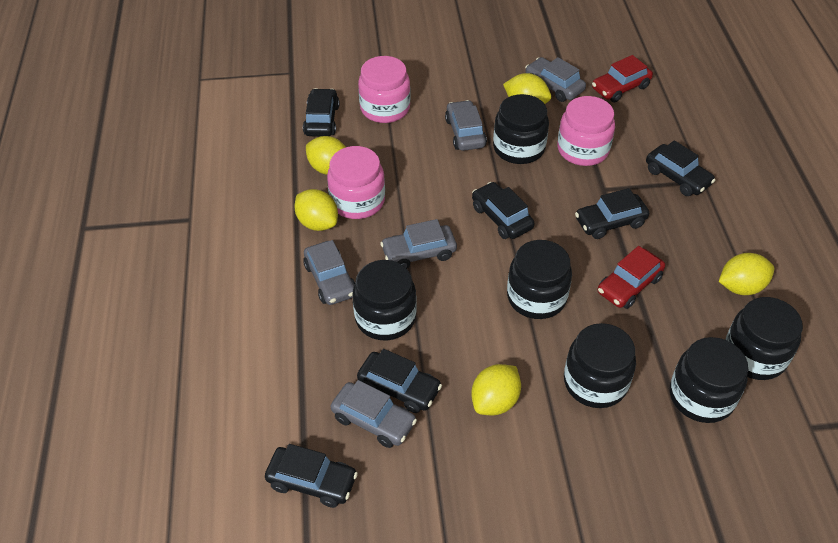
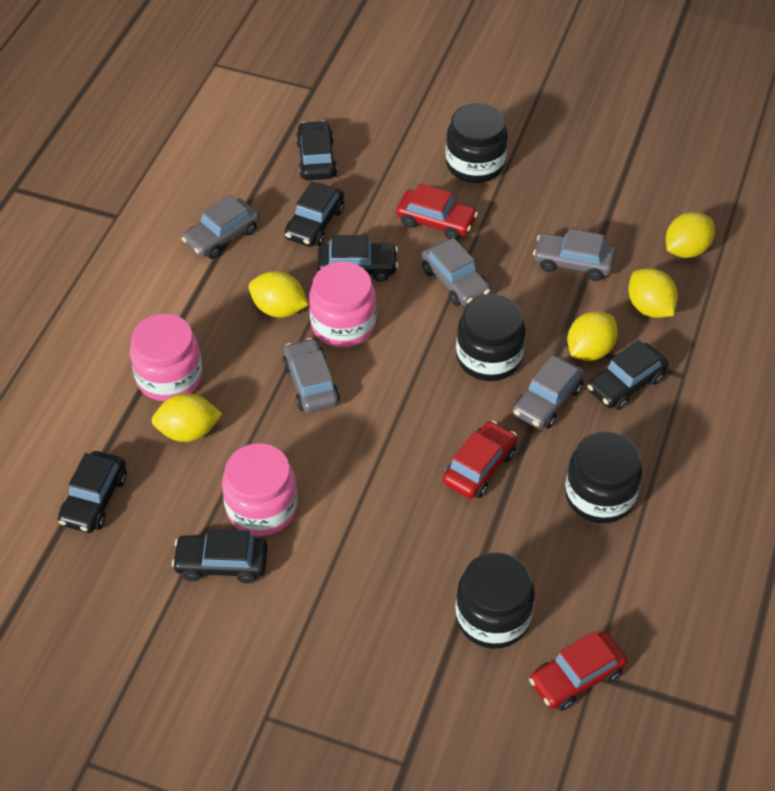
black jar: [353,260,417,340] [493,94,549,164] [507,240,572,319] [564,323,636,408] [670,337,748,423] [725,297,803,380] = 6 -> [445,103,508,183] [455,552,535,649] [456,294,526,381] [565,431,642,523] = 4
red car: [592,55,653,102] [598,246,665,309] = 2 -> [396,183,478,240] [443,421,517,499] [529,631,627,711] = 3

